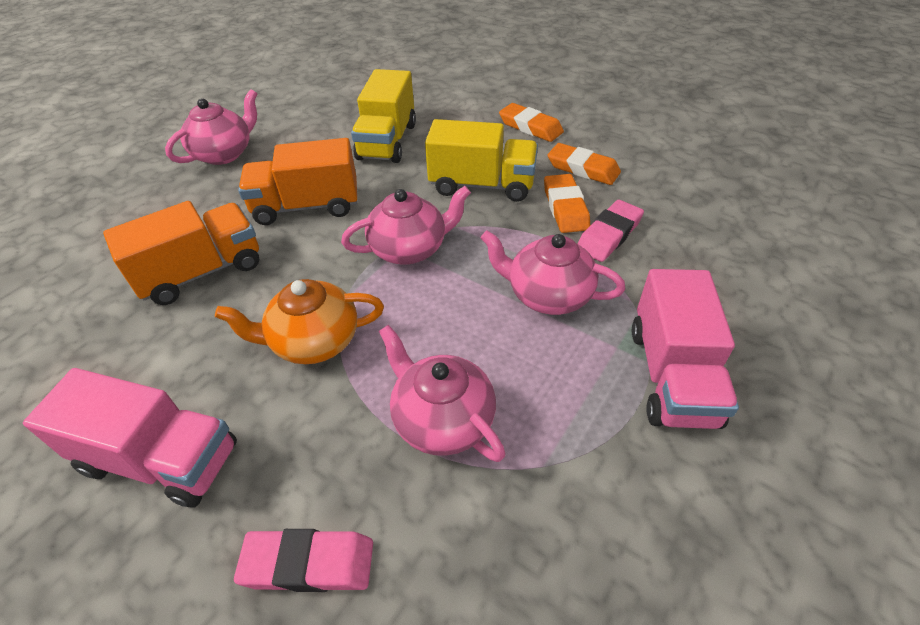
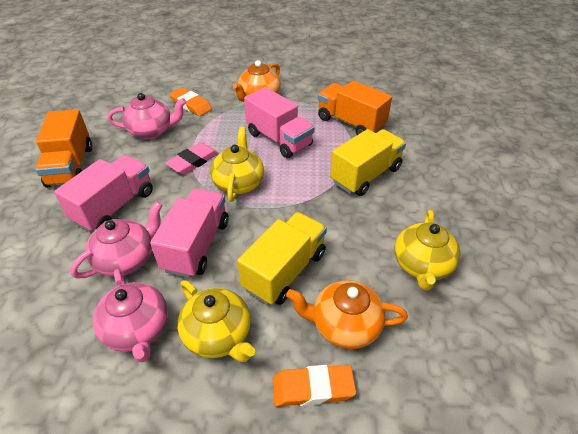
orange eraser: [499,103,564,142] [544,174,590,233] [548,143,621,185] = 3 -> [169,87,212,116] [273,365,356,407] = 2
orange teapot: [215,279,384,364] = 1 -> [233,60,281,102] [286,280,408,349] = 2
pink eraser: [234,529,373,592] [577,200,644,262] = 2 -> [165,142,219,175] = 1
pink teapot: [165,89,258,165] [341,186,471,265] [379,325,505,462] [481,230,626,315] = 4 -> [70,201,163,278] [93,269,168,362] [108,93,186,139] = 3
pink truck: [23,368,237,508] [632,269,739,429] = 2 -> [54,155,153,232] [150,189,229,278] [244,87,315,158] = 3
yellow teapot: none = 0 -> [177,280,255,362] [210,127,264,202] [394,210,461,291] = 3

